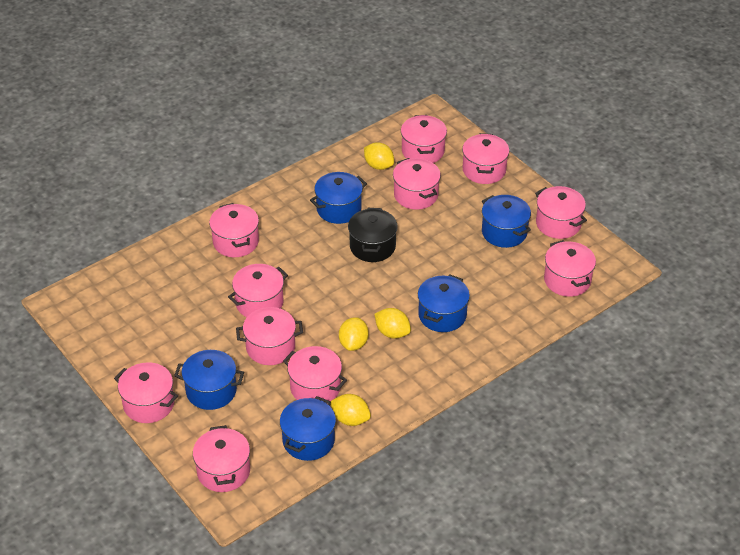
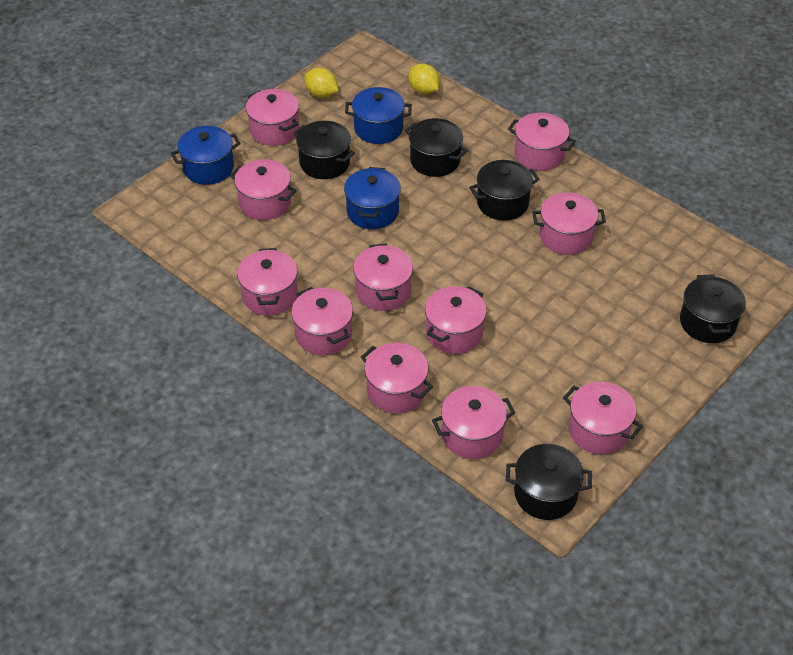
black pot: [348,208,398,262] = 1 -> [293,121,355,179] [405,118,467,177] [469,160,540,221] [506,444,592,520] [680,274,746,343] = 5
blue pot: [174,350,244,410] [280,396,336,461] [310,172,367,224] [418,274,470,332] [482,195,531,248] = 5 -> [171,126,241,185] [344,167,401,229] [345,87,412,144] = 3
yellow lemon: [331,394,371,426] [339,317,369,351] [364,142,394,170] [374,308,411,338] = 4 -> [304,68,339,98] [409,64,440,94] = 2

